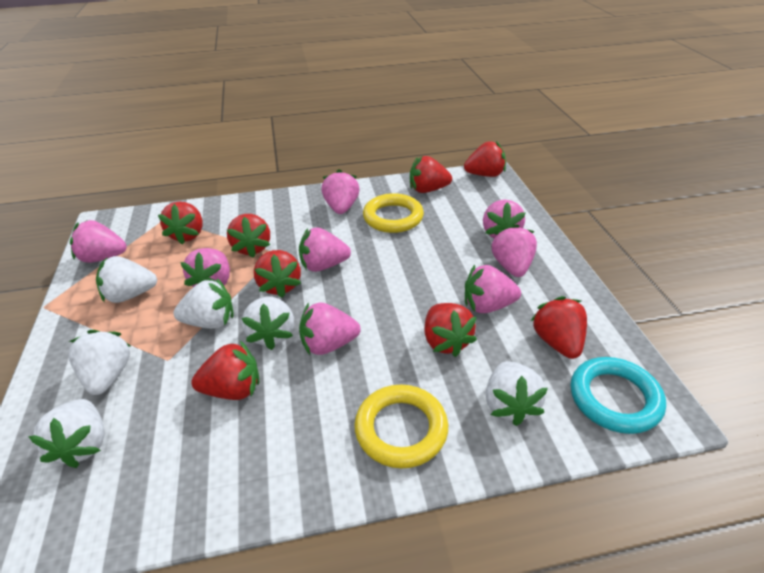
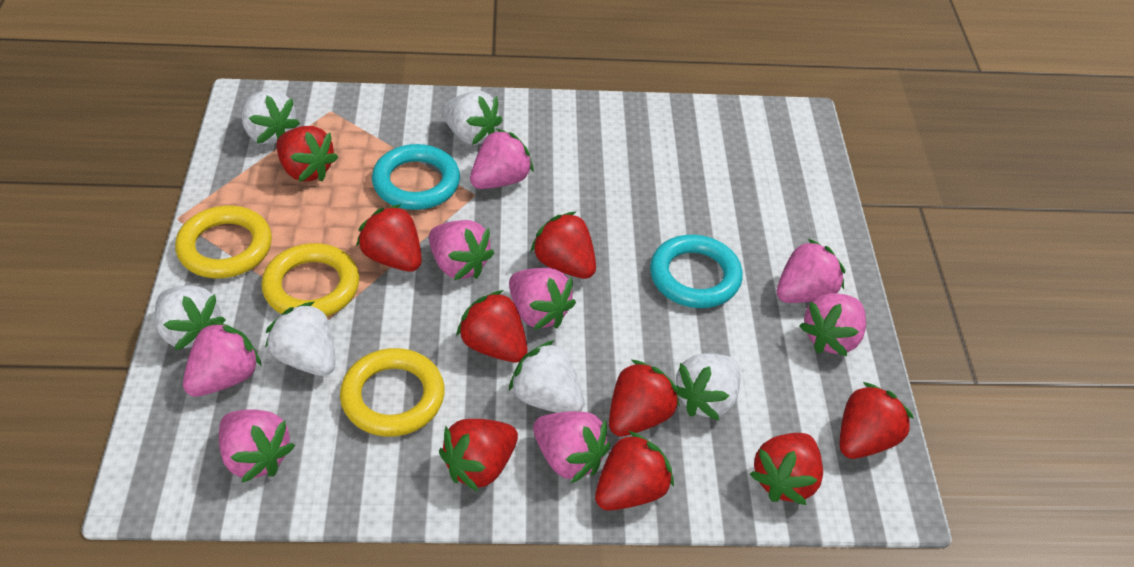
red strawberry: [158,202,203,245] [191,341,259,400] [227,214,270,258] [254,250,301,298] [410,156,452,193] [424,303,477,357] [464,141,506,177] [531,296,587,359] = 8 -> [276,126,338,182] [356,204,422,271] [439,419,518,492] [456,290,528,362] [530,211,596,279] [595,431,674,510] [609,360,680,436] [750,433,823,505] [840,382,914,459] = 9
turquoise ring: [571,357,666,434] = 1 -> [372,144,460,210] [650,235,743,308] = 2
yellow ring: [355,385,448,469] [363,193,424,233] = 2 -> [175,206,272,278] [261,243,359,317] [340,348,445,437] = 3

